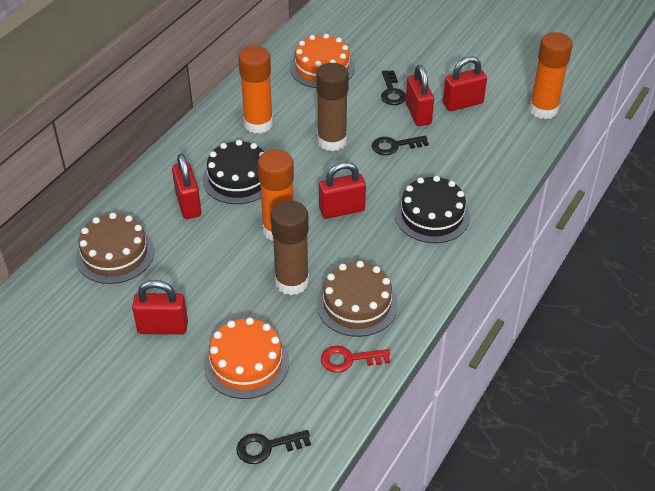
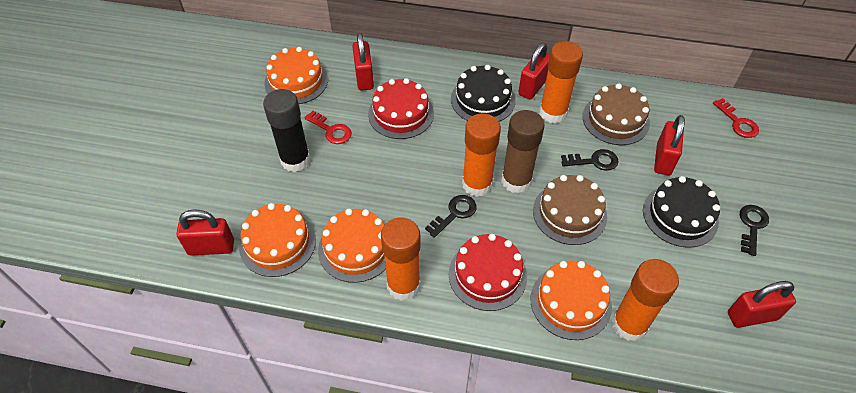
black glue stick: none = 0 -> [263,89,311,172] = 1
brown glue stick: [271,200,309,295] [316,63,349,151] = 2 -> [501,110,545,194] = 1
orange cake: [204,318,289,399] [290,34,355,88] = 2 -> [239,203,316,277] [264,47,328,104] [318,209,386,283] [530,260,612,340] = 4
orange glue stick: [238,46,273,134] [258,149,294,241] [529,32,573,119] = 3 -> [381,217,421,301] [462,113,501,197] [539,41,583,124] [612,259,679,341] = 4
red cake: none = 0 -> [368,78,434,139] [449,234,527,311] = 2
red key: [321,346,390,373] = 1 -> [304,111,352,144] [713,98,759,138] = 2

